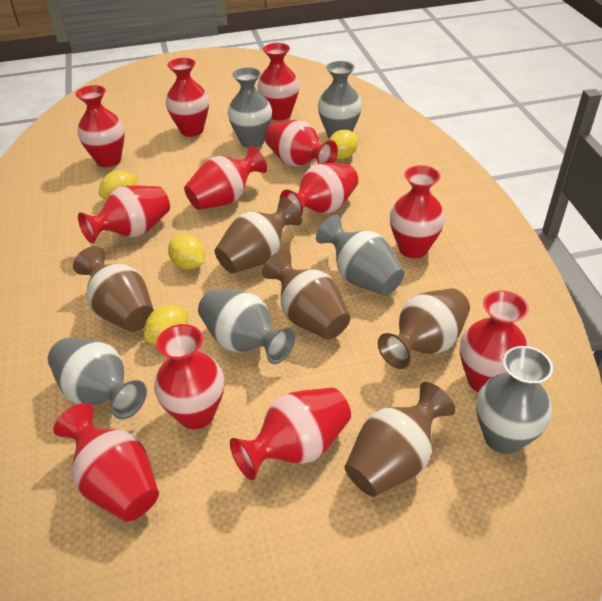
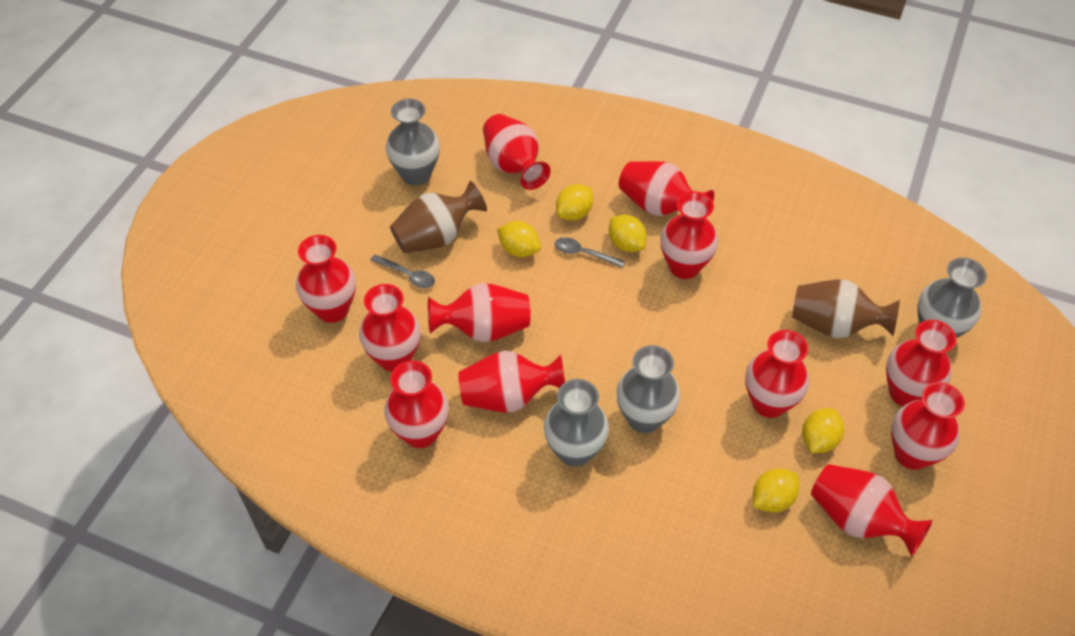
brown vase: [73,246,154,332] [215,197,302,273] [262,250,351,340] [345,382,456,497] [378,288,470,369] = 5 -> [390,181,487,253] [792,279,900,338] = 2
grey spoon: none = 0 -> [370,254,435,288] [555,237,626,268] = 2
grey vase: [48,338,147,419] [198,289,295,364] [228,67,272,148] [316,215,405,295] [318,61,362,138] [476,346,553,454] = 6 -> [386,99,440,185] [544,379,609,467] [616,345,680,433] [917,258,987,338] = 4
yellow lemon: [99,171,137,200] [144,305,189,345] [168,234,205,270] [329,129,358,159] = 4 -> [497,221,541,257] [556,184,593,221] [609,215,647,252] [753,469,799,512] [802,408,844,453] = 5

